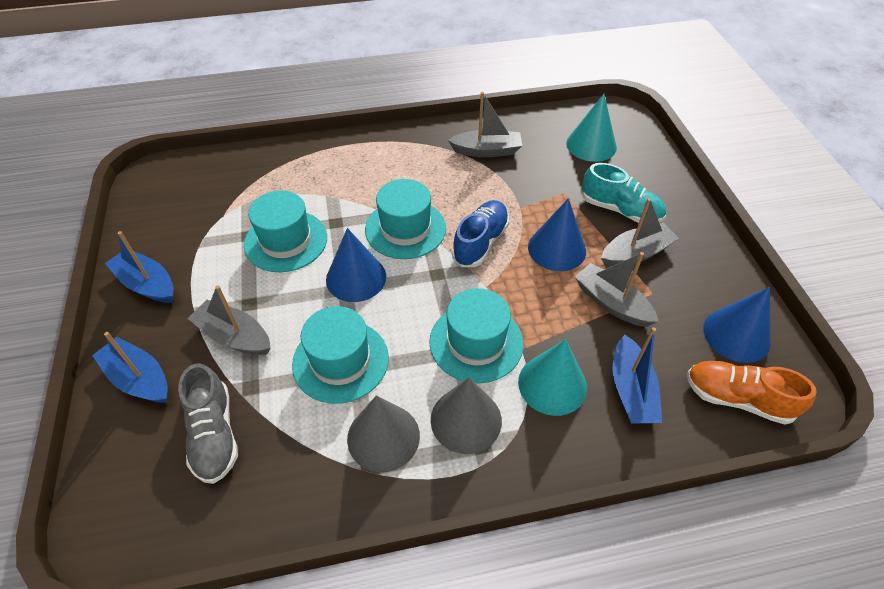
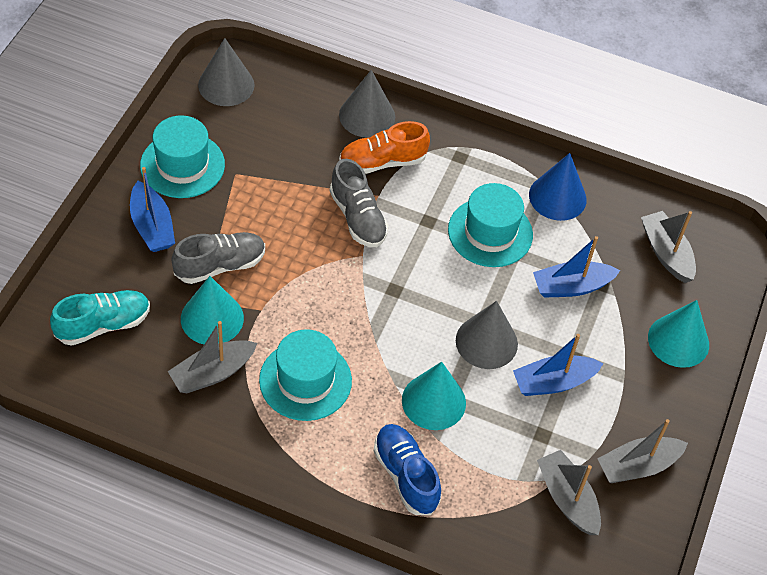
blue cone: [326,228,386,302] [528,198,586,271] [703,287,771,363] = 3 -> [529,153,587,221] = 1
grey cone: [347,395,420,472] [431,377,502,454] = 2 -> [198,38,254,106] [339,70,395,138] [456,301,518,369] = 3
grey shoe: [178,363,238,484] = 1 -> [172,232,265,284] [330,159,389,247] = 2
turquoise cone: [518,339,587,416] [566,94,617,162] = 2 -> [181,276,244,344] [402,362,466,430] [648,300,709,368] = 3
turquoise hat: [244,190,327,272] [292,306,389,404] [365,179,446,259] [429,288,523,383] = 4 -> [140,116,225,198] [259,329,352,421] [448,183,533,267] = 3

